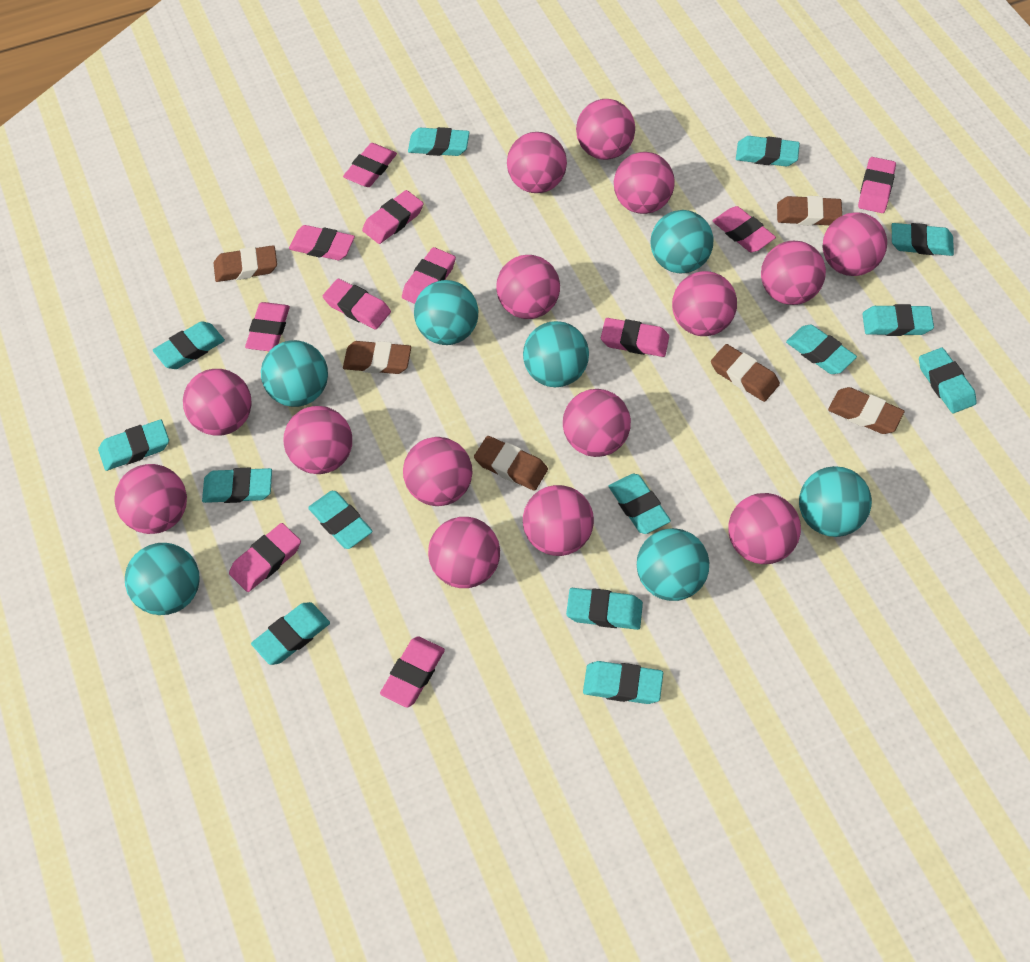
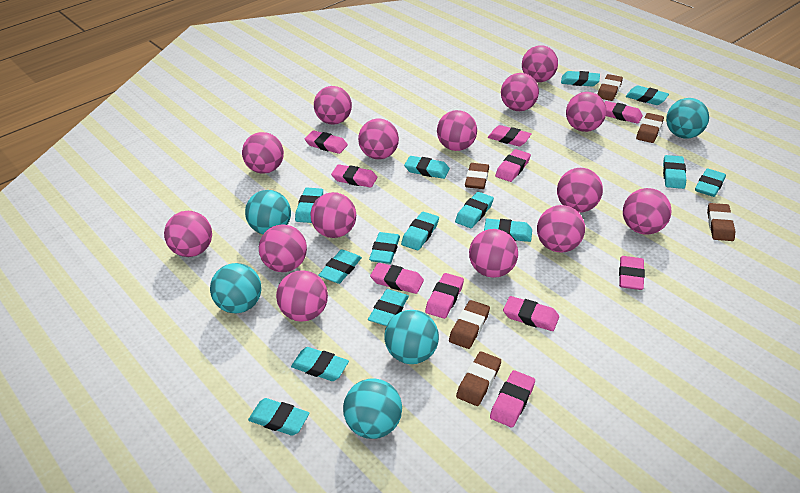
pink eraser: [229,523,301,592] [245,302,290,351] [289,225,355,260] [323,279,391,330] [343,143,397,187] [362,190,423,244] [380,636,445,708] [402,247,456,304] [601,318,669,357] [713,206,776,252] [858,157,896,213] = 11 -> [305,130,348,154] [331,164,377,188] [370,263,424,294] [425,273,464,319] [488,125,532,146] [490,370,535,427] [495,149,531,182] [503,296,559,331] [604,101,643,124] [619,256,645,290] = 10
turquoise ball: [125,543,200,615] [261,340,328,407] [414,280,479,345] [523,321,589,387] [637,528,709,601] [650,210,713,273] [799,466,872,537] = 7 -> [210,263,261,314] [245,190,291,234] [343,378,402,439] [385,310,439,364] [666,98,709,139] = 5

